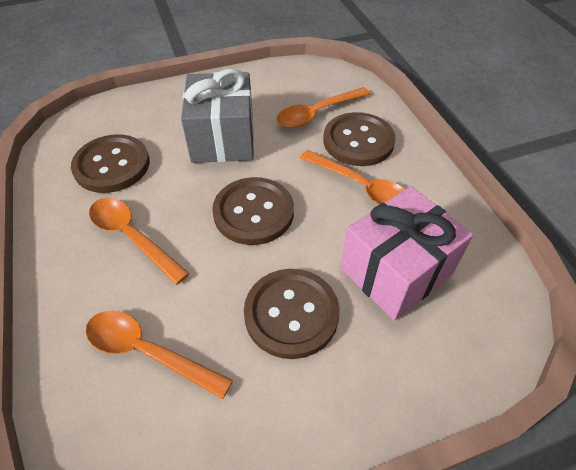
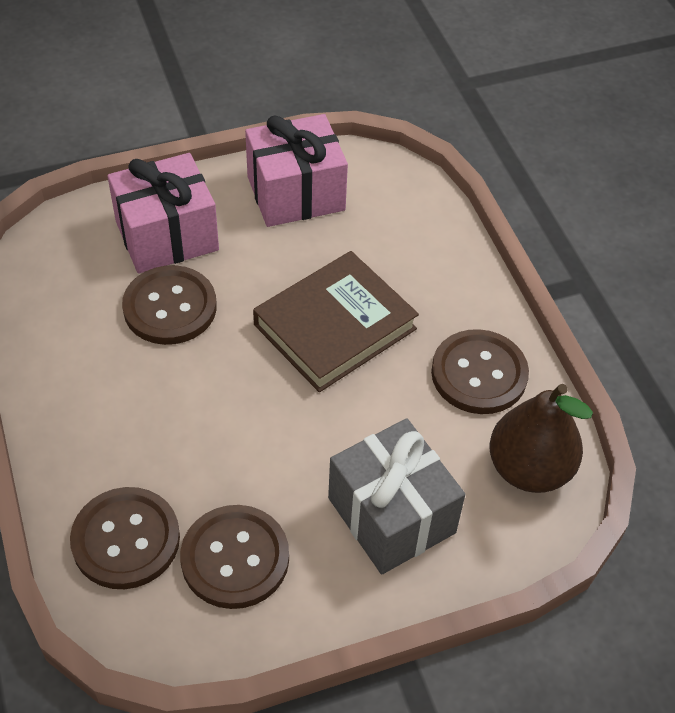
brown book: none = 0 -> [253,251,419,392] = 1
brown pear: none = 0 -> [490,384,593,493] = 1
orange spoon: [86,310,233,399] [89,198,190,285] [277,87,370,128] [300,150,405,205] = 4 -> none = 0
pink gift: [340,186,473,321] = 1 -> [107,153,219,274] [245,114,348,227] = 2

